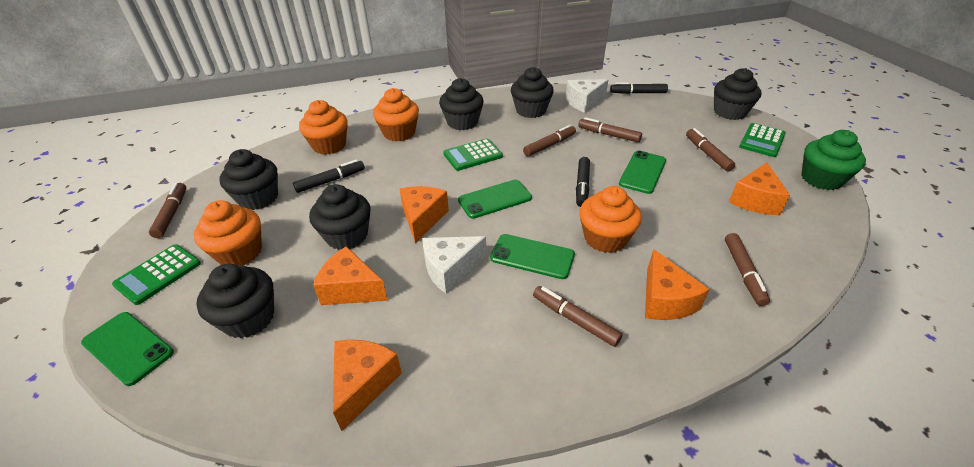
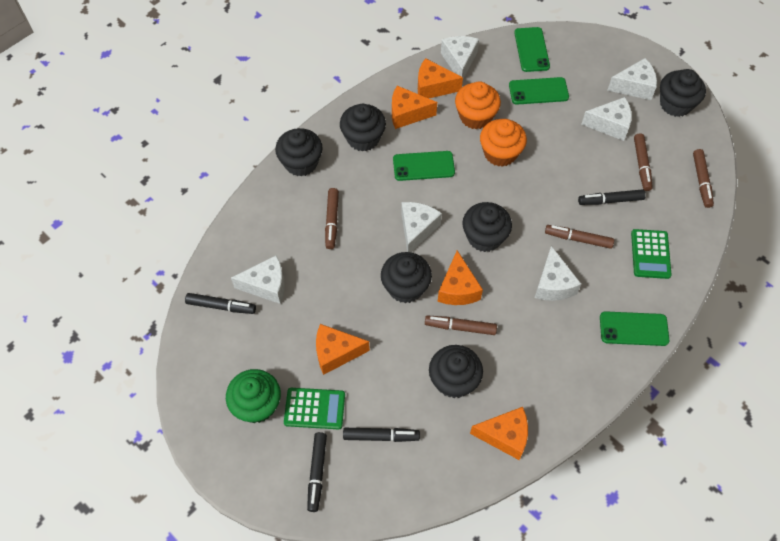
black marker: [293,160,365,193] [576,157,590,207] [610,82,668,94] = 3 -> [185,293,256,314] [307,432,327,512] [343,428,420,442] [578,189,646,205] = 4
brown marker: [149,183,186,238] [523,125,576,156] [533,286,622,347] [578,117,642,142] [686,128,735,171] [725,233,770,306] = 6 -> [325,188,339,249] [425,315,497,335] [545,225,614,249] [634,133,652,191] [693,149,714,208] = 5
green calculator: [112,244,201,305] [443,138,503,171] [739,123,786,157] = 3 -> [284,388,345,429] [631,229,672,279] = 2
orange cupcake: [194,200,262,265] [299,100,348,155] [373,88,419,141] [579,186,642,253] = 4 -> [455,81,501,129] [480,119,527,167] = 2
white cheese: [423,236,486,293] [566,79,608,113] = 2 -> [231,255,285,304] [401,202,442,252] [441,36,479,79] [534,246,581,301] [581,97,632,141] [607,58,657,100] = 6

